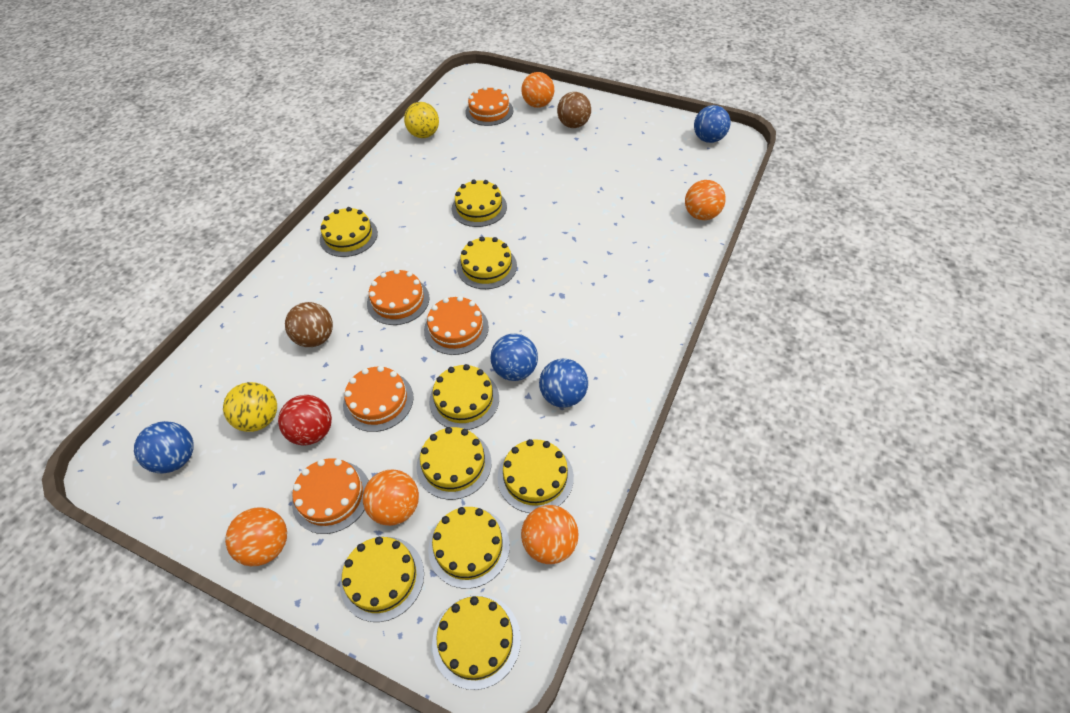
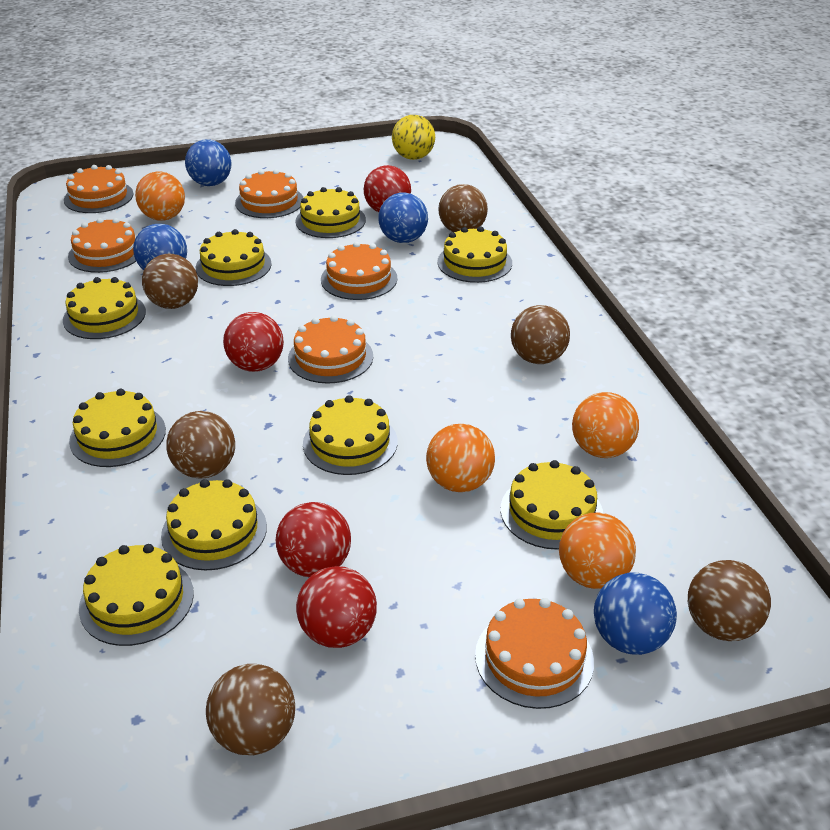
brown ball: [285,302,333,347] [557,92,591,128] = 2 -> [142,254,198,309] [166,411,235,479] [206,664,295,755] [438,184,488,232] [511,305,570,364] [688,560,771,641] = 6
orange ball: [225,507,287,566] [363,470,419,526] [521,72,554,108] [521,505,578,564] [685,180,726,220] = 5 -> [135,171,185,221] [426,424,495,492] [559,513,636,589] [572,392,639,458] = 4
orange cake: [292,458,369,534] [343,366,414,432] [367,269,430,325] [424,296,489,355] [465,86,513,126] = 5 -> [64,165,134,213] [68,218,136,273] [235,169,303,218] [288,315,373,384] [321,242,398,300] [475,598,594,709] = 6
red ball: [278,395,332,445] = 1 -> [223,312,284,372] [276,502,351,577] [296,566,377,648] [364,165,411,212] = 4
yellow ball: [223,382,277,432] [404,102,439,138] = 2 -> [392,115,435,160] = 1

